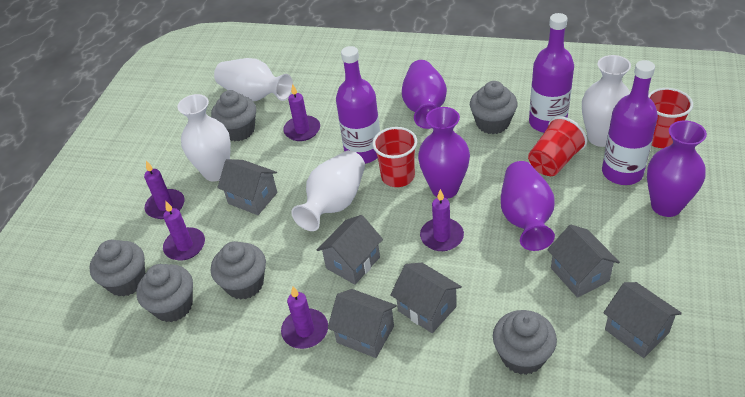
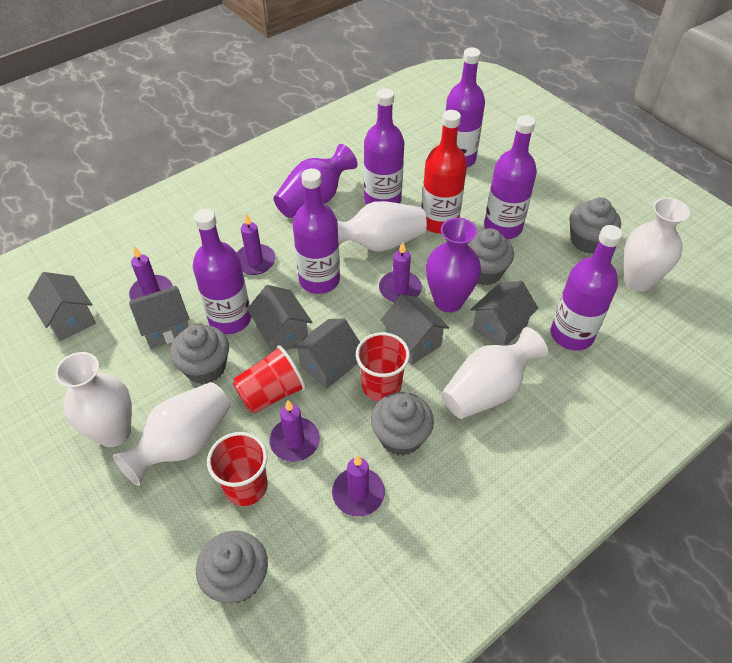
grey cupcake: [89,240,145,297] [136,264,193,322] [211,90,256,141] [211,241,266,300] [470,81,518,134] [493,310,557,375] = 6 -> [170,325,229,384] [196,530,268,603] [371,392,434,456] [468,228,514,286] [569,197,621,254] = 5
purple bottle: [336,46,380,164] [529,13,574,133] [602,60,658,185] = 3 -> [193,209,251,334] [293,169,340,294] [364,88,404,205] [446,48,485,167] [484,115,537,239] [551,225,623,351] = 6
purple vase: [402,60,447,129] [418,107,470,199] [501,161,555,251] [647,120,707,217] = 4 -> [274,144,358,218] [426,218,481,312] = 2
red bottle: none = 0 -> [421,110,467,234] = 1
white vase: [177,94,231,182] [214,58,293,101] [291,150,365,231] [582,55,631,147] = 4 -> [55,352,132,447] [113,382,231,486] [337,201,427,252] [441,327,548,419] [624,197,690,292] = 5

